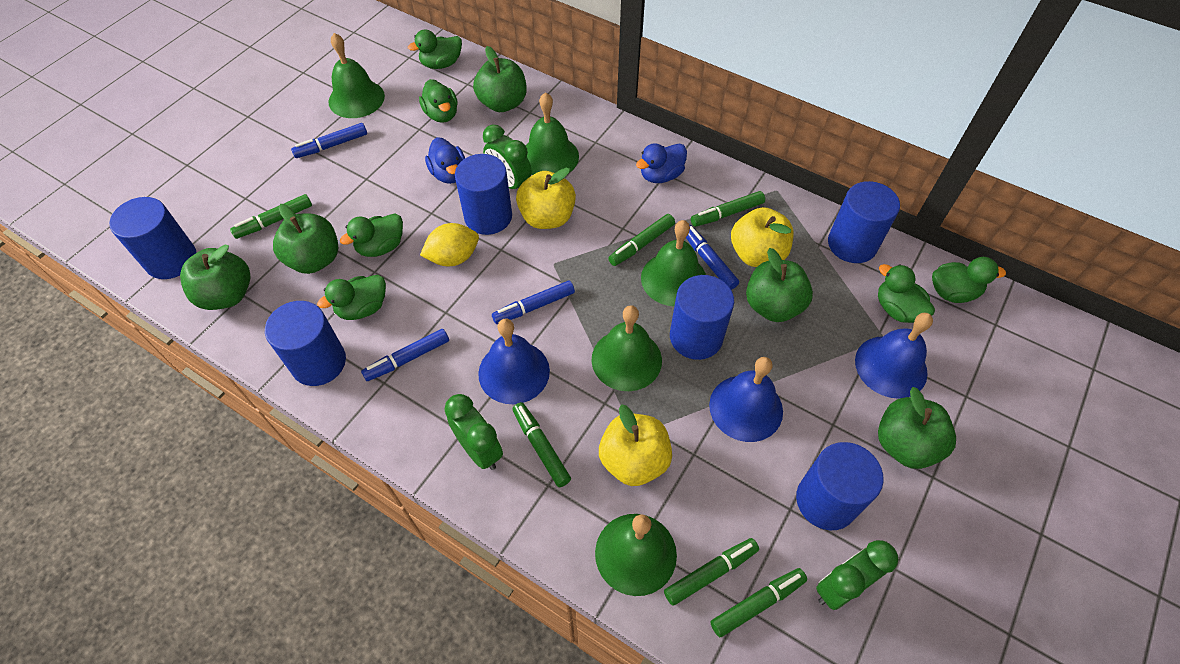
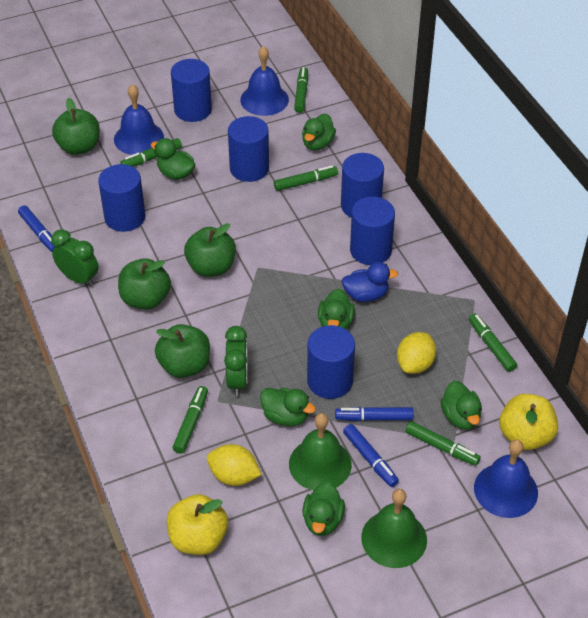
blue duck: [425,137,465,184] [636,143,687,183] = 2 -> [342,262,398,302] = 1
blue marker: [291,123,367,158] [361,329,449,381] [492,280,575,324] [686,225,739,290] = 4 -> [18,205,55,252] [335,407,414,421] [343,424,399,487] = 3
green apple: [180,245,250,310] [273,204,338,274] [473,46,527,112] [746,248,813,322] [878,387,956,469] = 5 -> [52,98,100,155] [118,258,171,310] [155,324,210,378] [184,223,236,277] = 4
green bell: [328,33,385,118] [526,92,579,175] [591,305,662,391] [595,514,677,596] [641,220,706,306] = 5 -> [289,413,352,490] [361,489,427,568] = 2
green clock: [444,394,503,470] [483,125,532,189] [816,540,898,610] = 3 -> [51,229,99,287] [224,326,248,396] = 2
yellow apple: [516,168,576,229] [599,404,672,486] [731,207,794,267] = 3 -> [167,494,228,555] [499,394,558,450] = 2
yellow lemon: [420,223,479,266] = 1 -> [207,444,262,486] [397,332,436,374] = 2

